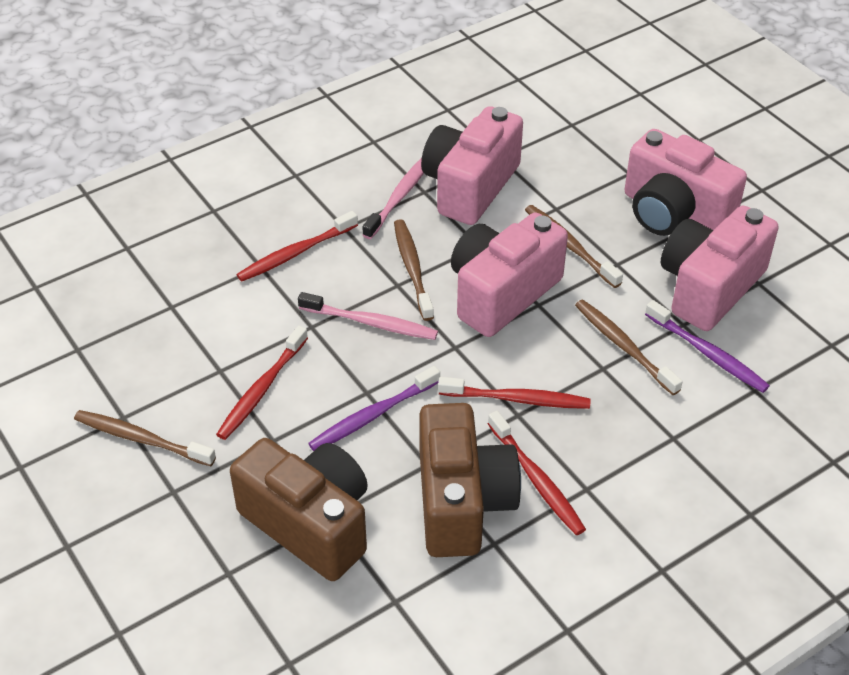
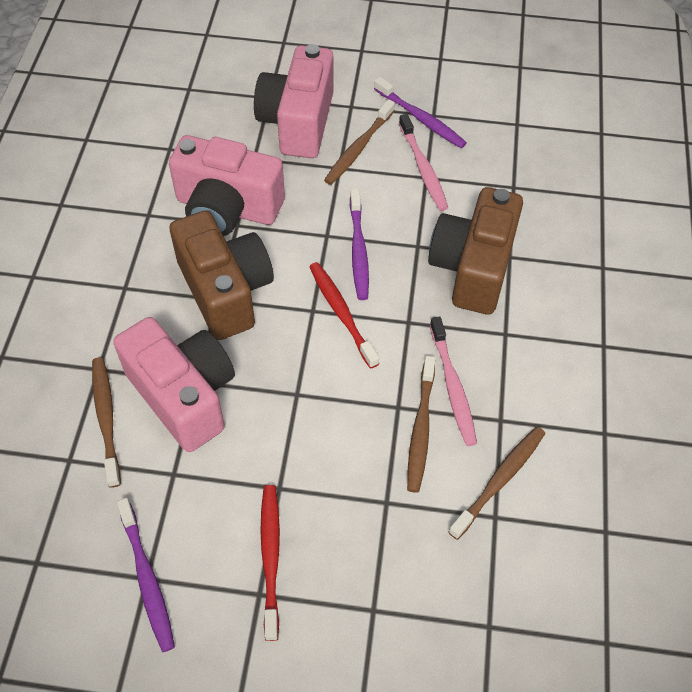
pink camera: [421,106,523,225] [451,212,568,337] [625,129,747,236] [661,205,779,331] = 4 -> [113,317,235,452] [169,135,285,236] [254,44,334,158] = 3
purple toothbrush: [308,366,440,451] [645,300,770,393] = 2 -> [117,498,175,652] [350,189,369,300] [374,77,467,148] = 3
red toothbrush: [216,325,308,440] [237,211,358,282] [438,377,591,409] [488,411,586,535] = 4 -> [260,485,280,641] [309,262,379,369] = 2

